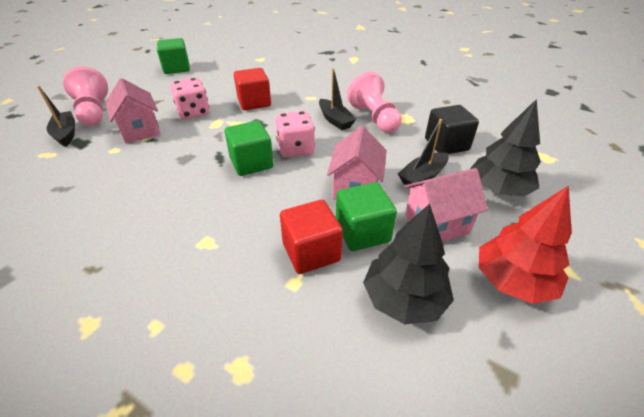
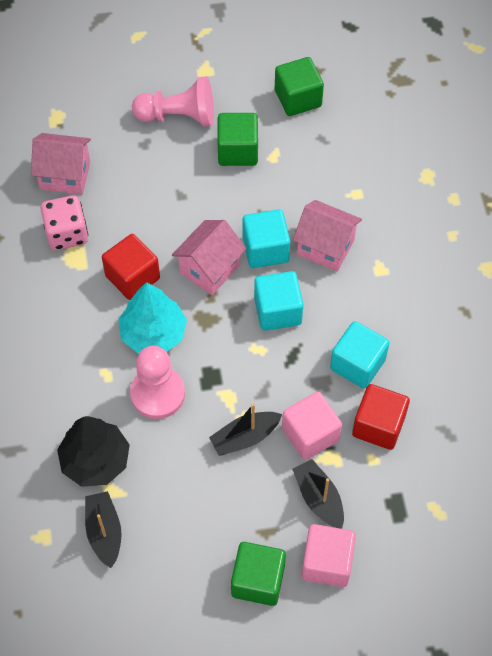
black cube: [425,105,479,154] = 1 -> none = 0
black tree: [363,204,454,324] [470,99,541,196] = 2 -> [57,416,130,487] = 1
pink cube: none = 0 -> [282,392,342,460] [301,524,356,587] = 2
pink dice: [170,78,210,119] [275,111,315,158] = 2 -> [41,195,88,250] = 1
red tree: [479,186,572,304] = 1 -> none = 0
turquoise cube: none = 0 -> [242,209,290,268] [254,271,303,331] [330,321,389,389] = 3
turquoise tree: none = 0 -> [118,282,187,354] = 1

